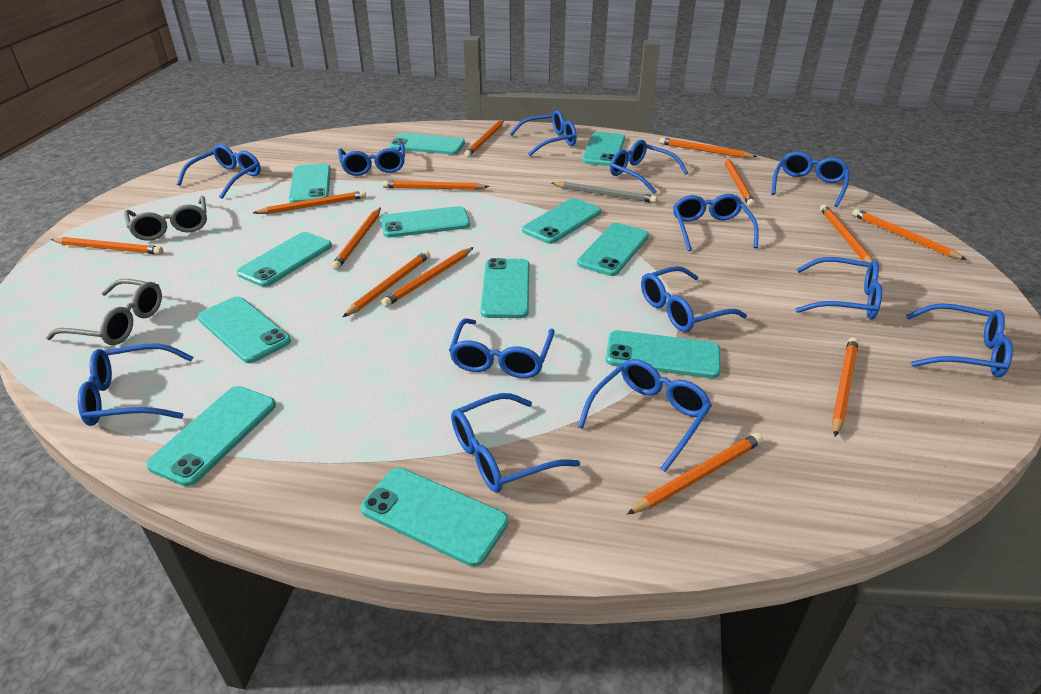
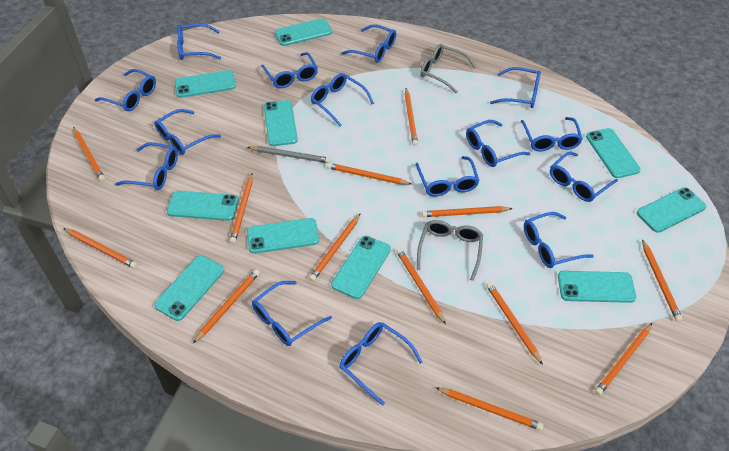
blue glasses: [78,344,193,426] [177,144,261,199] [338,143,405,176] [449,319,555,378] [451,393,580,493] [510,110,577,156] [578,359,712,472] [610,140,688,194] [641,266,747,332] [673,194,759,251] [771,152,850,207] [796,257,882,319] [906,303,1013,377] = 13 -> [95,69,156,111] [115,142,178,190] [154,109,221,155] [177,24,221,60] [252,281,332,346] [261,52,318,88] [311,73,374,127] [340,322,423,406] [341,24,396,63] [415,156,480,197] [466,120,530,167] [490,67,541,108] [521,117,583,151] [524,212,594,268] [550,152,618,202] = 15
turquoise phone: [146,386,276,486] [197,296,291,363] [237,232,332,287] [289,163,331,203] [361,468,508,567] [381,206,470,238] [390,133,465,155] [480,258,529,318] [522,198,601,244] [577,223,649,276] [582,132,625,166] [605,330,721,378] = 12 -> [154,255,224,321] [167,191,239,221] [175,70,236,98] [247,218,319,254] [264,100,298,146] [274,18,332,46] [331,236,391,299] [558,271,636,303] [586,128,641,178] [637,187,706,233] = 10

